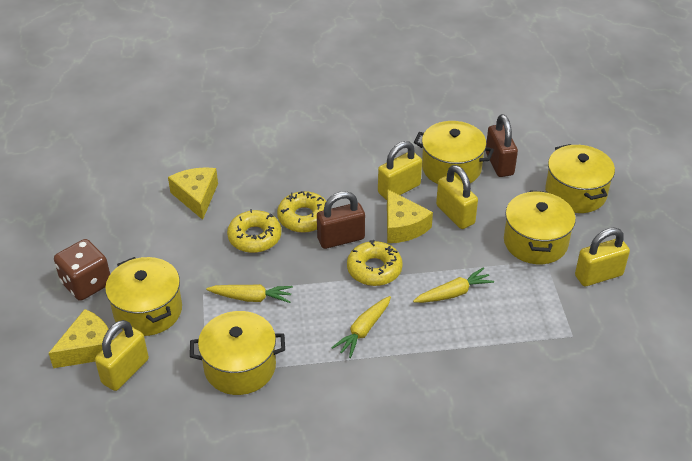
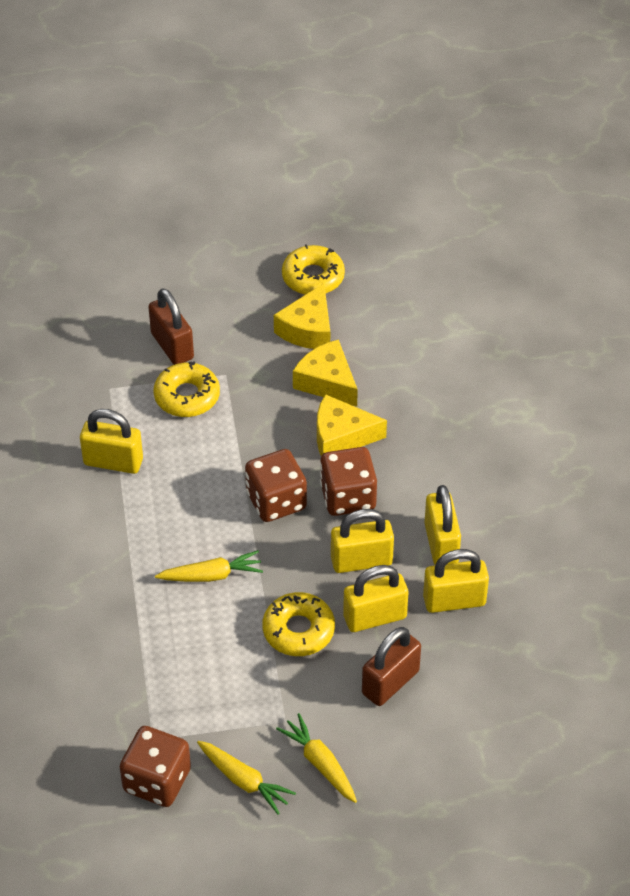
brown dice: [54,239,110,301] = 1 -> [120,726,191,807] [245,449,307,522] [320,447,377,516] = 3
yellow padlock: [95,320,149,391] [378,141,422,200] [436,165,478,229] [575,228,630,286] = 4 -> [80,409,143,474] [331,509,394,573] [343,565,409,632] [423,549,489,613] [424,485,461,565] = 5
yellow pot: [105,257,182,336] [190,311,285,395] [414,121,494,184] [504,190,576,264] [545,144,615,213] = 5 -> none = 0

